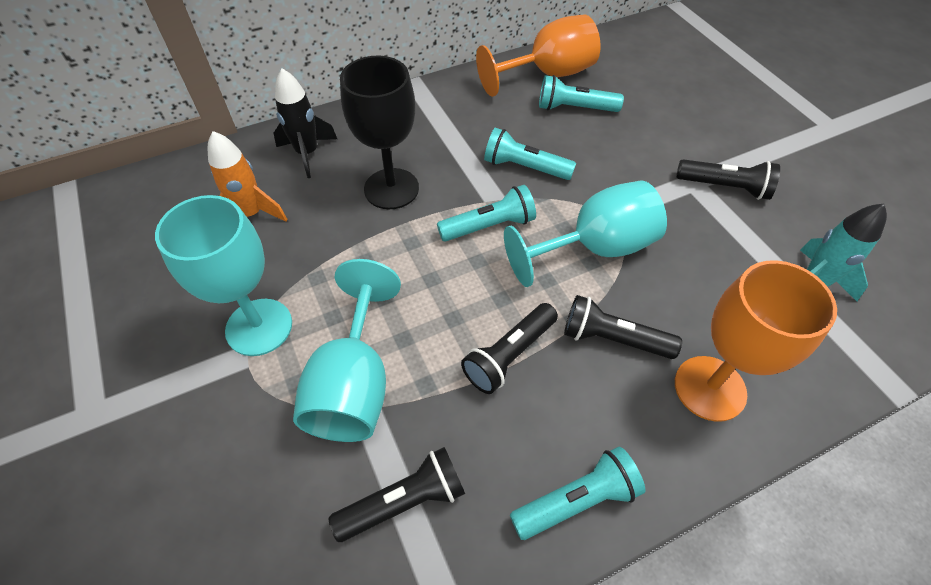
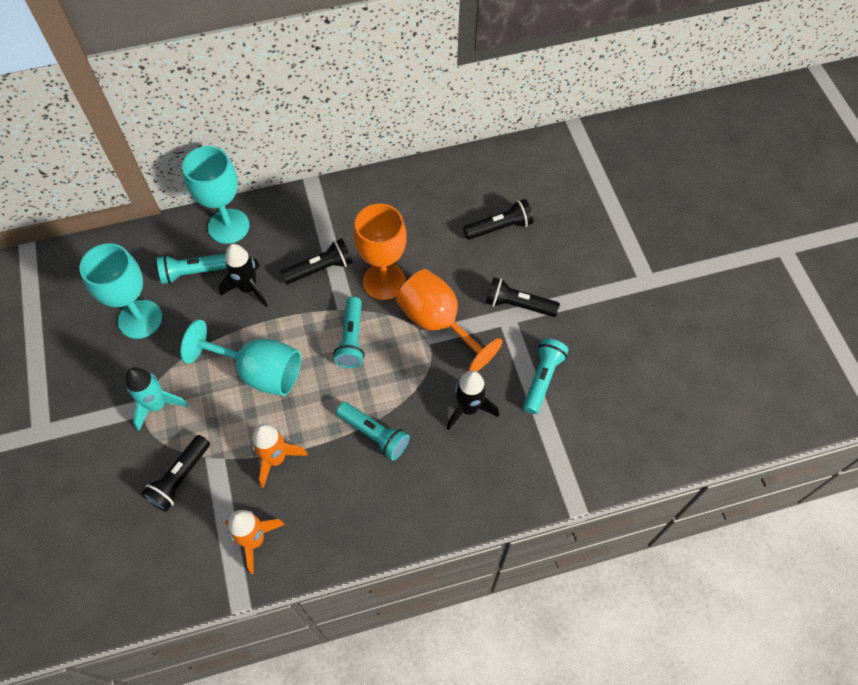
black goblet: [340,56,419,209] = 1 -> none = 0
black rocket: [273,68,337,178] = 1 -> [219,244,268,307] [447,370,499,430] = 2
orange rocket: [208,131,288,222] = 1 -> [225,510,285,574] [252,424,308,488] = 2

